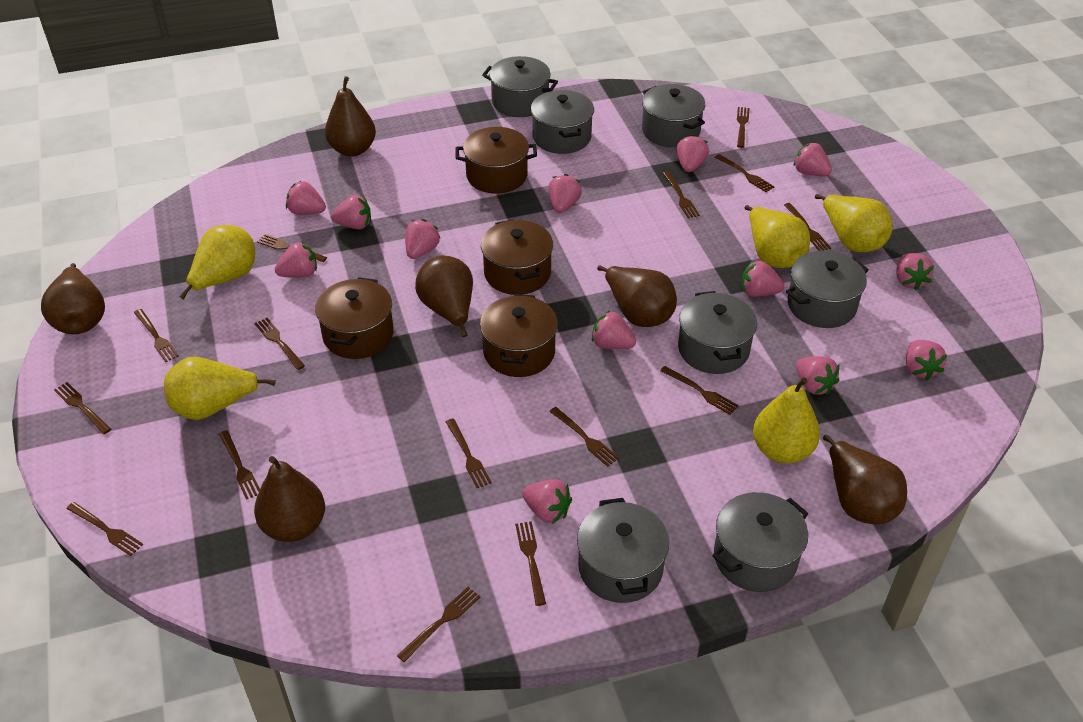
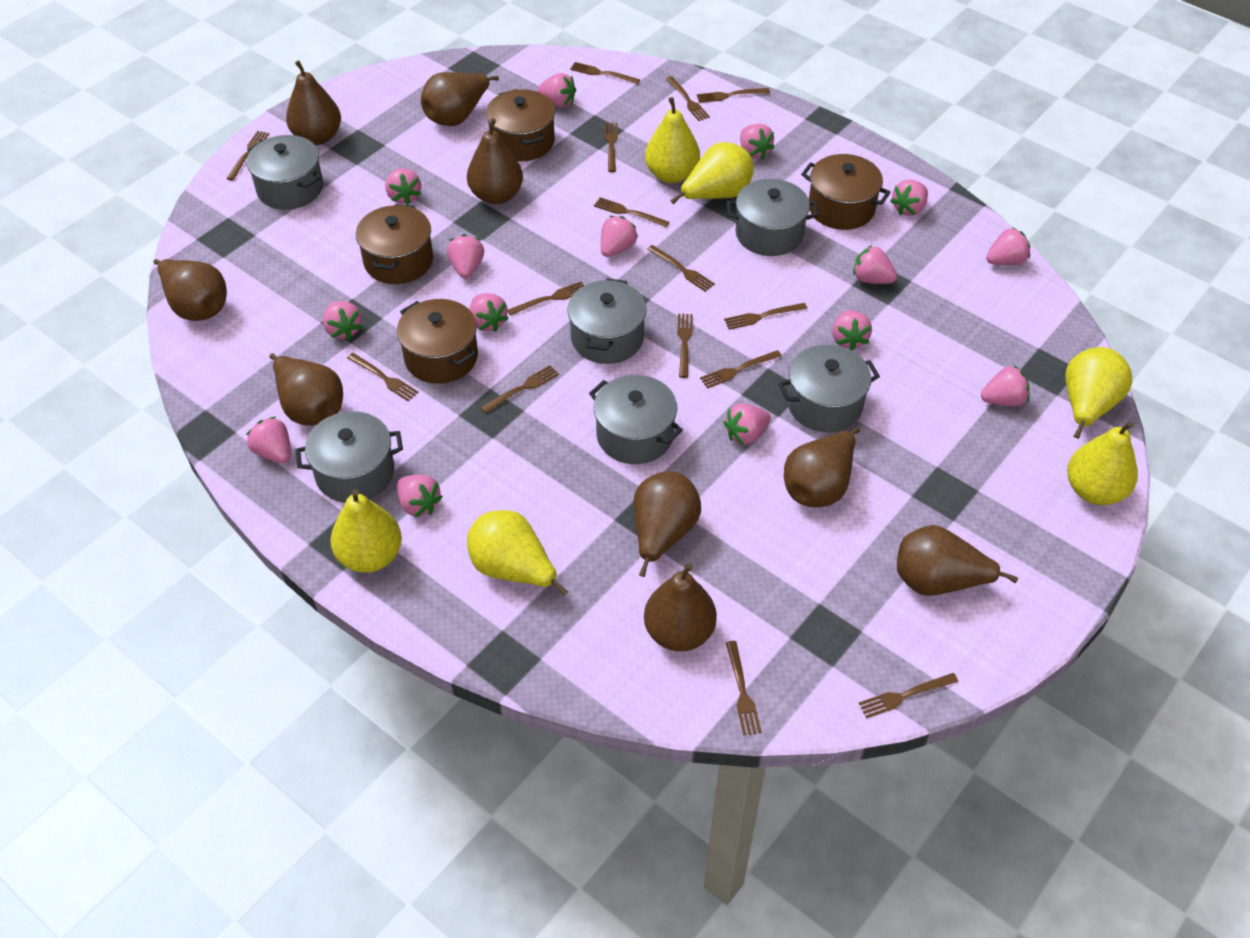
brown pear: [41,263,105,334] [254,456,325,542] [325,76,376,157] [415,256,473,337] [597,265,677,327] [823,435,907,525] = 6 -> [154,259,227,321] [269,353,343,426] [286,60,341,145] [421,72,499,126] [467,118,523,204] [633,471,701,577] [644,563,717,651] [784,427,860,507] [897,525,1018,596] = 9
grey pot: [482,56,558,117] [531,90,594,154] [577,498,669,603] [642,84,705,147] [678,291,757,374] [712,492,808,592] [786,251,869,328] = 7 -> [247,135,323,210] [295,411,403,503] [567,278,647,364] [589,375,683,464] [727,179,818,256] [778,345,880,432] = 6
pink strawberry: [275,241,317,278] [286,181,326,215] [331,195,371,229] [405,219,440,259] [522,479,572,524] [548,174,582,213] [592,310,636,349] [676,135,709,172] [741,260,785,297] [793,142,832,176] [796,356,839,395] [897,253,934,291] [906,340,947,380] = 13 -> [246,416,291,463] [323,301,363,340] [385,168,421,205] [397,474,443,517] [447,234,484,278] [470,293,508,332] [538,73,576,108] [601,216,638,257] [724,404,771,445] [740,124,775,159] [832,310,872,351] [853,245,897,284] [890,180,928,216] [981,365,1029,406] [986,227,1030,265] = 15
yellow pear: [164,357,276,420] [179,225,255,299] [745,205,810,268] [753,377,820,464] [815,194,892,252] = 5 -> [331,489,402,573] [467,510,568,596] [645,97,700,183] [670,142,754,204] [1065,347,1132,439] [1067,421,1138,505] = 6

